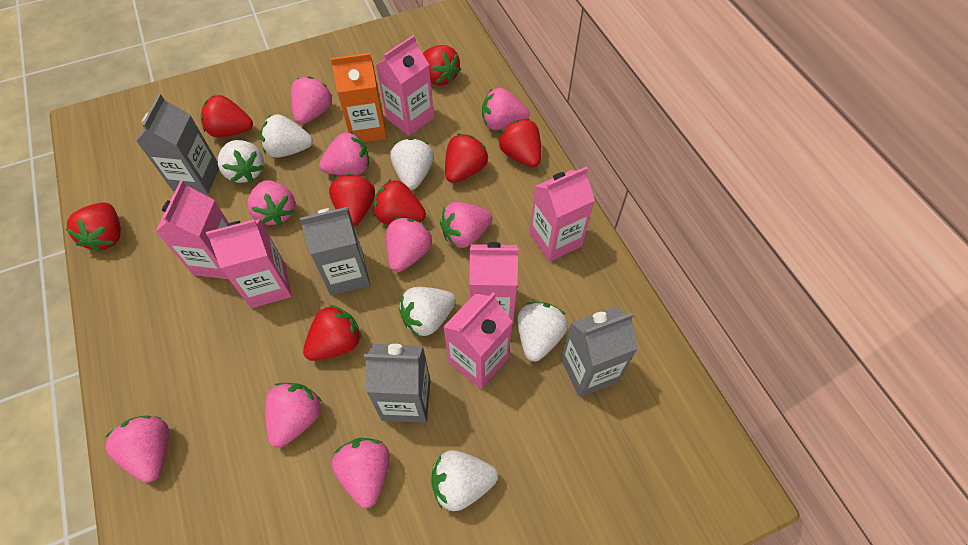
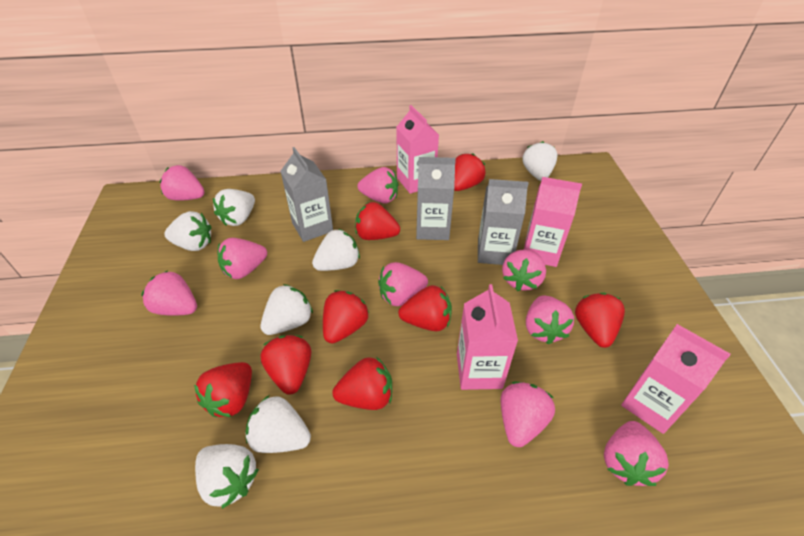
grey carton: [136,94,219,194] [299,207,370,296] [364,344,431,423] [561,307,638,397] = 4 -> [281,147,333,242] [416,157,456,240] [478,179,529,265] = 3
orange carton: [330,53,387,143] = 1 -> none = 0
pink carton: [156,180,229,279] [206,219,292,308] [376,35,434,136] [443,293,513,389] [470,242,519,324] [530,167,595,262] = 6 -> [396,105,439,194] [457,284,518,390] [524,177,582,267] [621,324,731,434] = 4
white strawberry: [218,140,264,183] [260,114,313,158] [390,138,434,190] [399,287,456,337] [431,450,498,511] [518,302,568,362] = 6 -> [164,211,212,251] [195,444,259,509] [213,189,255,226] [246,395,311,453] [261,284,313,335] [312,229,360,271] [522,141,558,181] = 7

